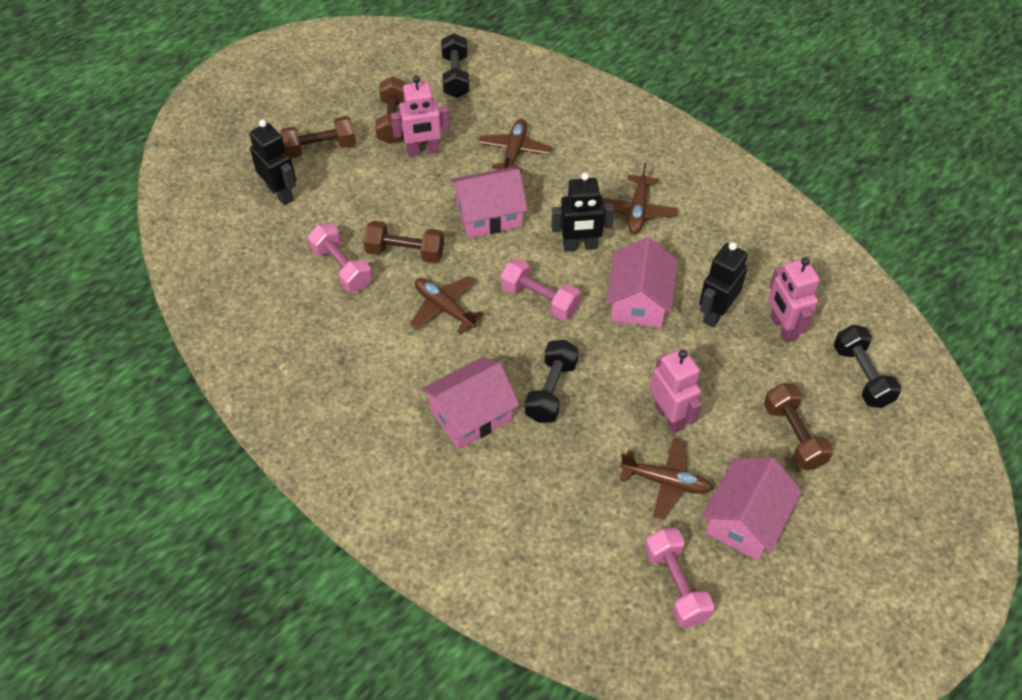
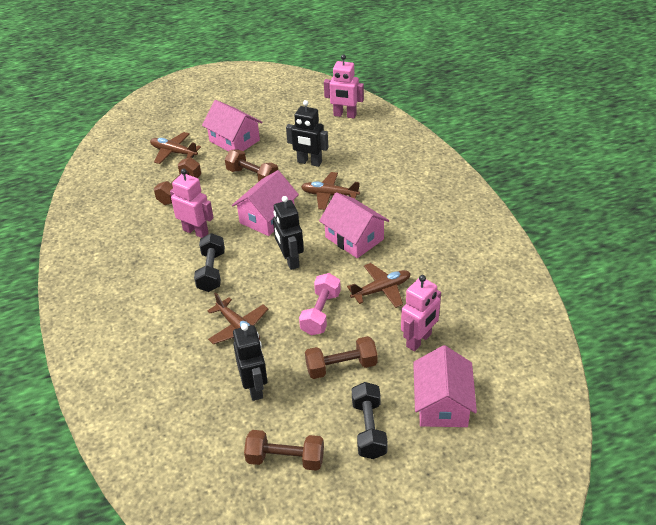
black dumbbell: [441,33,469,98] [525,340,579,423] [834,325,902,408] = 3 -> [194,233,225,292] [352,382,388,459] = 2
pink dumbbell: [308,224,372,292] [500,259,581,320] [645,528,714,627] = 3 -> [299,273,341,335] = 1

